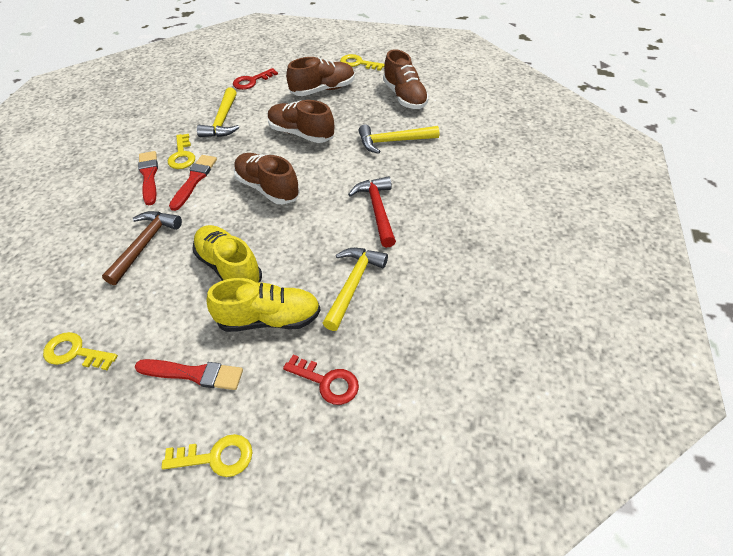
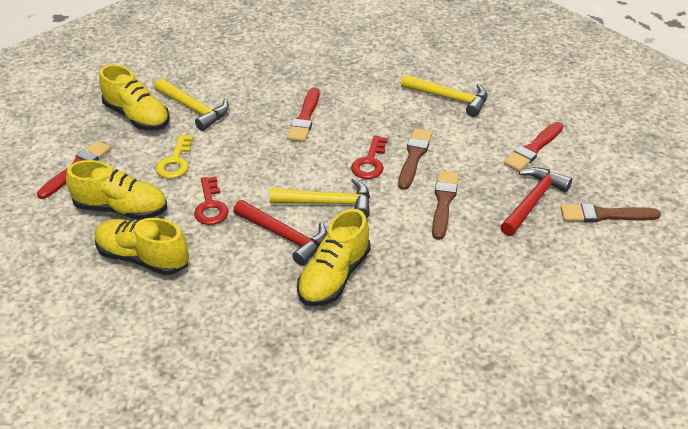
brown brush: none = 0 -> [398,128,433,190] [432,170,459,240] [561,203,661,222] = 3
brown hammer: [102,211,182,285] = 1 -> none = 0
brown shoe: [234,153,300,204] [268,100,334,143] [286,57,355,96] [383,49,429,109] = 4 -> none = 0
red hammer: [348,176,396,248] = 1 -> [233,200,327,266] [500,167,572,236] = 2
yellow key: [43,332,118,370] [162,434,252,477] [168,134,195,169] [340,54,384,71] = 4 -> [156,135,194,179] = 1
yellow shoe: [192,225,262,282] [206,278,321,332] = 2 -> [66,160,167,220] [95,218,189,275] [99,64,170,130] [297,209,371,306] = 4

